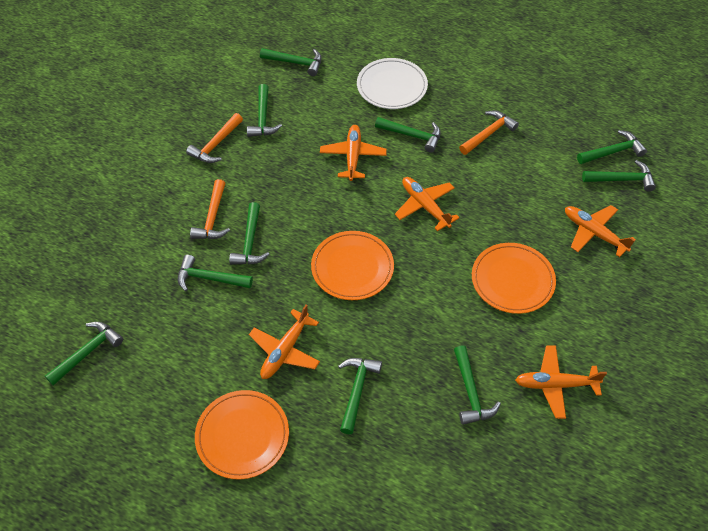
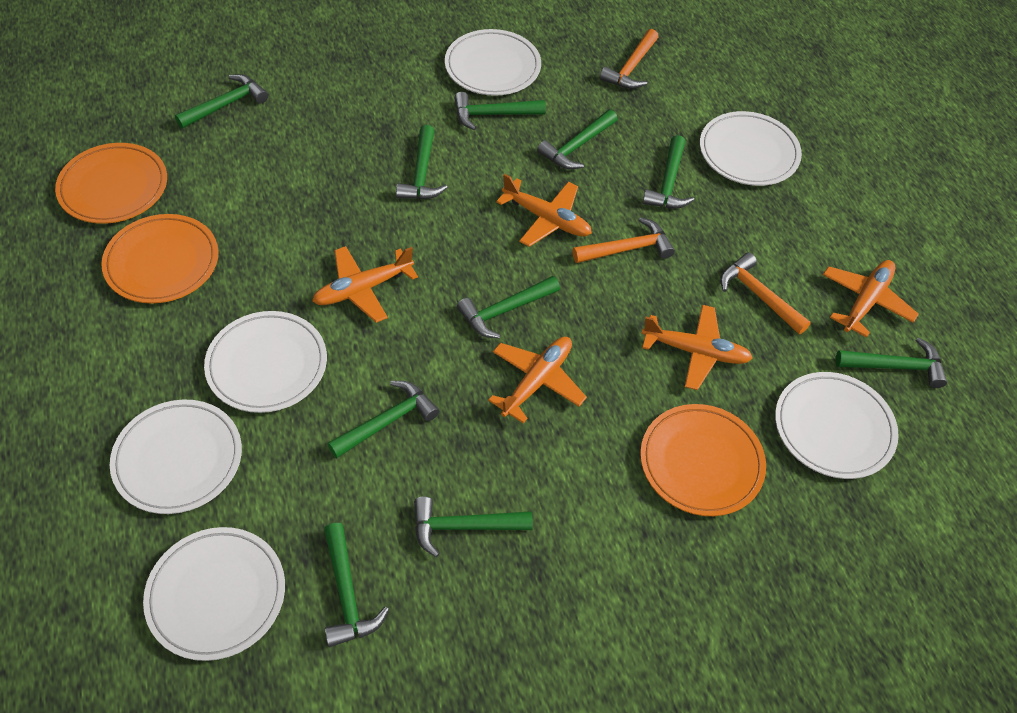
white plate: [357,58,428,109] = 1 -> [110,399,242,514] [143,527,285,661] [204,311,327,413] [445,29,541,96] [700,111,802,186] [775,372,899,479] = 6

